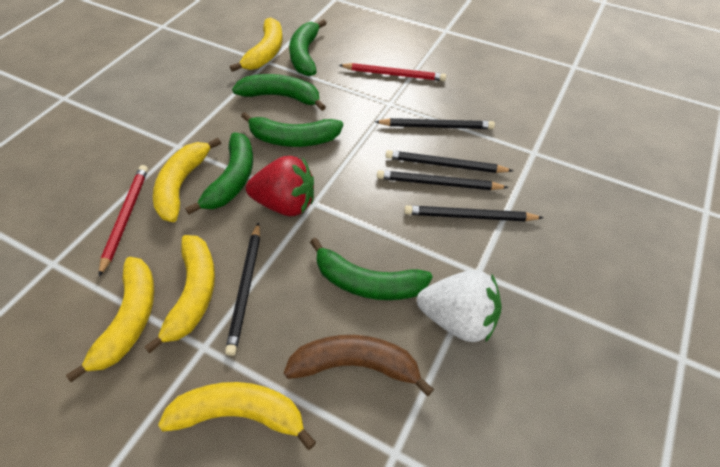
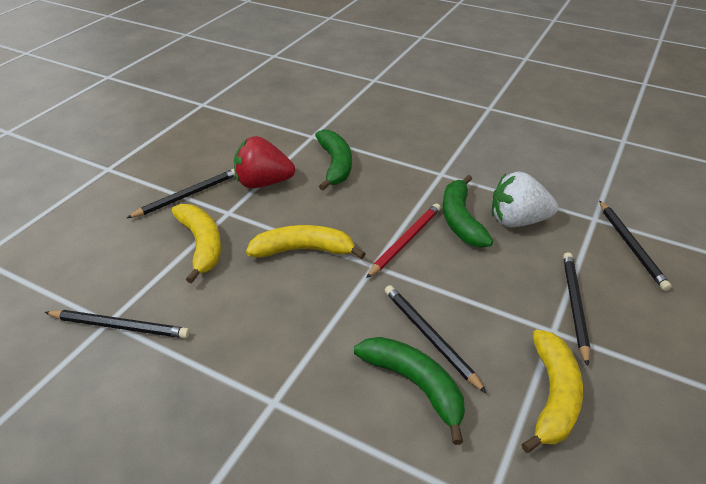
brown banana: [284,335,434,396] = 1 -> none = 0
green banana: [185,132,253,215] [232,74,326,111] [241,112,343,147] [289,19,327,76] [310,238,433,300] = 5 -> [315,129,352,190] [354,337,465,445] [443,175,493,248] = 3
red pencil: [99,165,148,277] [339,63,446,81] = 2 -> [366,203,441,278] = 1
yellow banana: [66,257,154,382] [144,235,215,354] [153,138,221,222] [158,382,316,450] [230,17,283,72] = 5 -> [171,204,221,284] [246,225,366,259] [521,330,583,453] = 3

